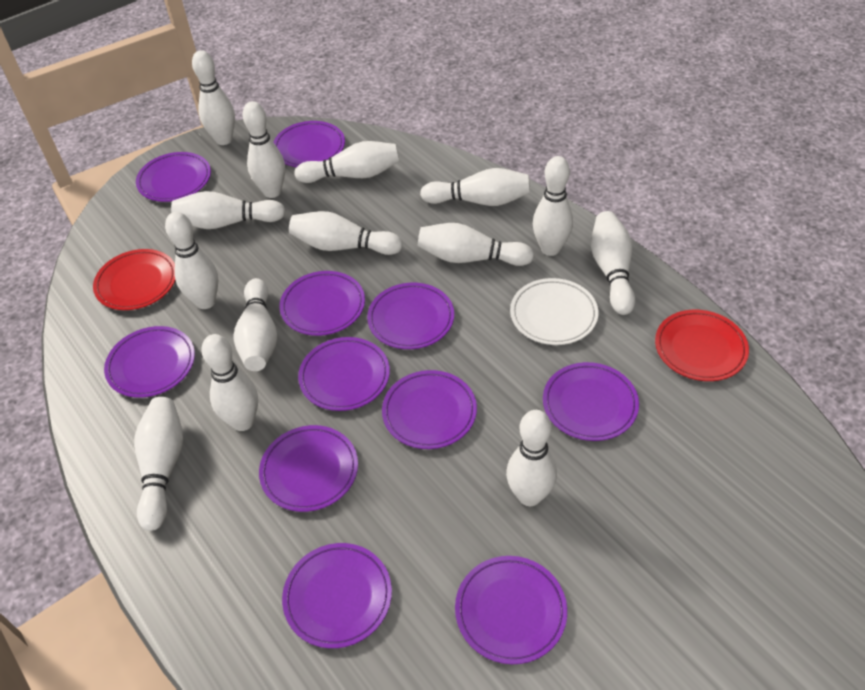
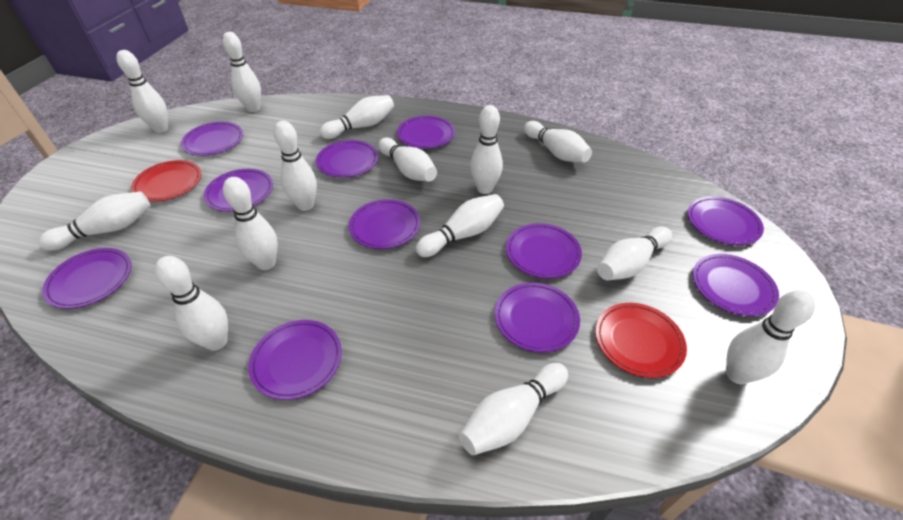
white plate: [510,278,598,345] = 1 -> none = 0

